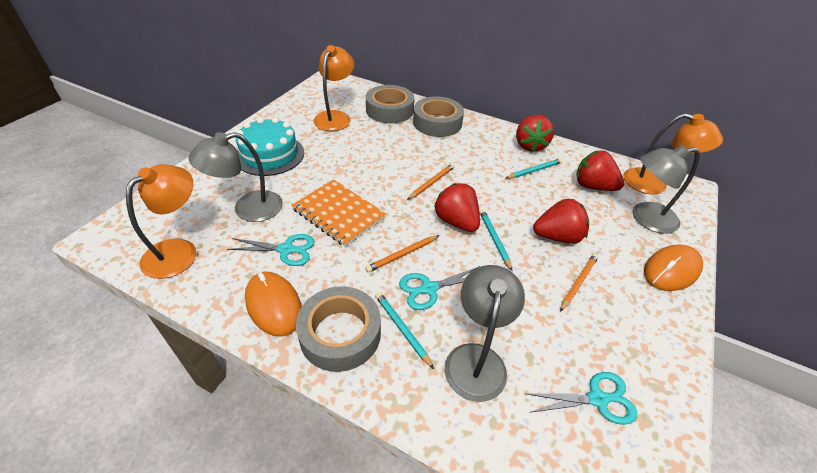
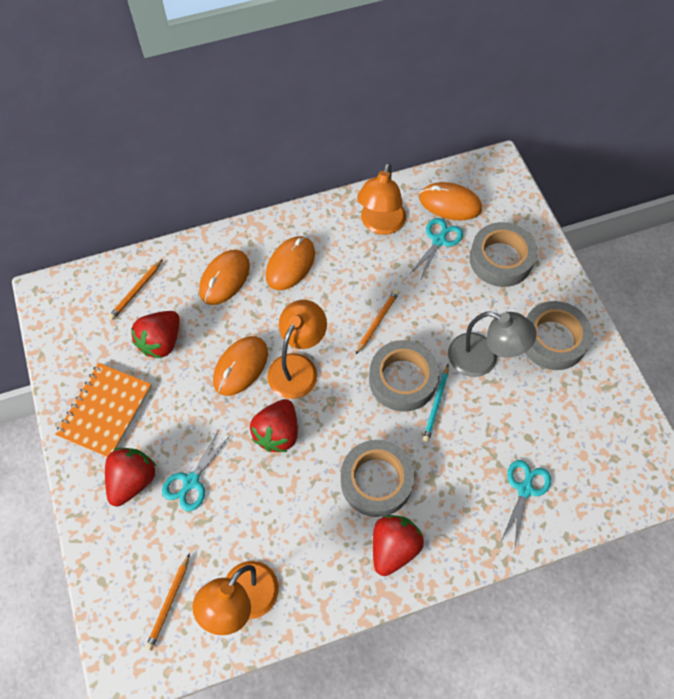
grey lamp: [188,132,283,222] [445,265,525,402] [633,145,700,234] = 3 -> [448,311,537,377] = 1
grey tape: [296,286,381,372] [366,85,414,123] [413,96,464,137] = 3 -> [341,440,415,517] [369,340,439,412] [470,222,537,287] [525,301,592,370] = 4
orange mouse: [245,272,302,336] [644,244,703,291] = 2 -> [199,250,250,305] [213,336,268,396] [266,236,315,290] [419,182,482,220] = 4
turquoise cake: [236,117,304,176] = 1 -> none = 0
turquoise pencil: [375,292,434,369] [479,209,512,271] [506,158,563,179] = 3 -> [423,365,449,442] = 1

